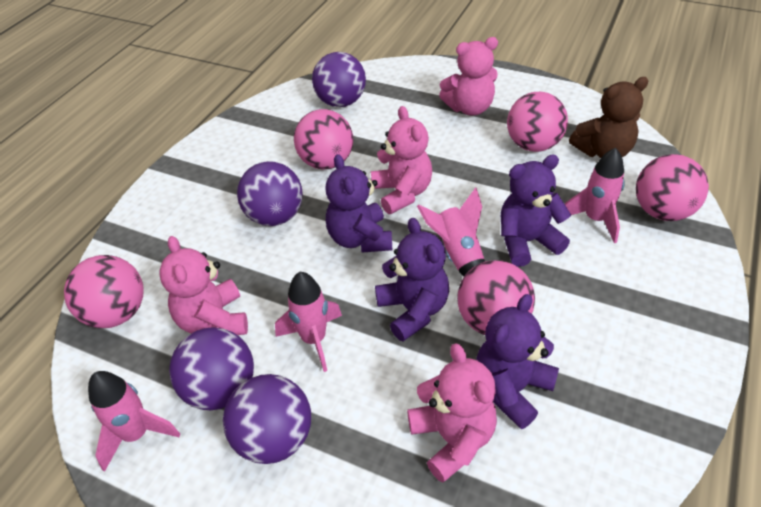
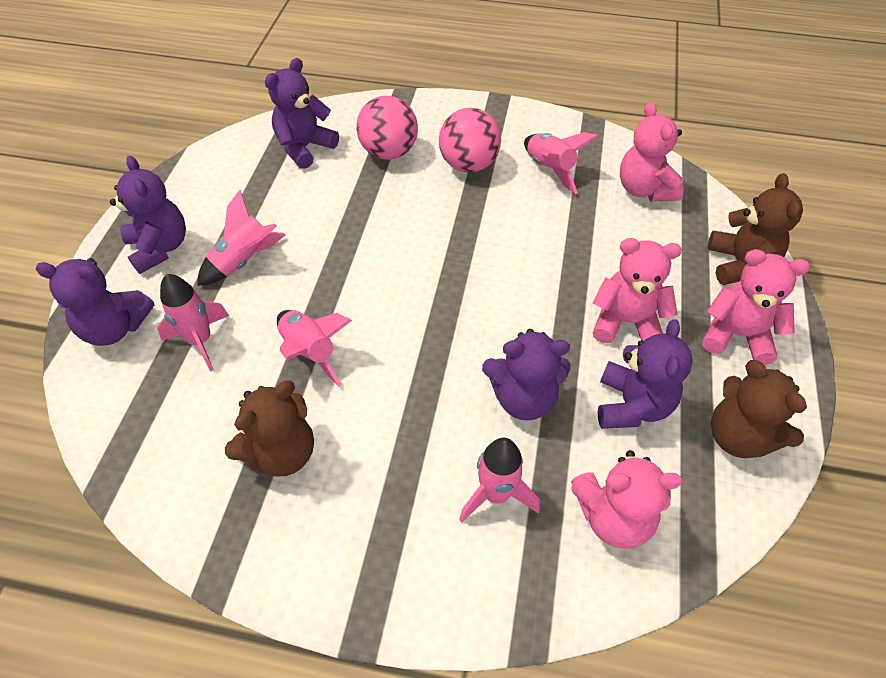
brown teddy bear: [569,77,648,158] = 1 -> [225,381,314,476] [707,173,803,285] [711,360,807,458] = 3
pink ball: [64,255,144,328] [294,109,354,169] [457,260,535,335] [507,92,568,152] [636,154,709,221] = 5 -> [356,96,418,160] [439,108,501,173] = 2
pink rocket: [88,371,180,472] [275,272,342,372] [417,187,485,277] [565,148,625,243] = 4 -> [157,274,229,371] [197,190,286,286] [277,310,352,387] [459,438,540,523] [524,132,599,194] = 5
purple ball: [169,327,254,410] [223,374,311,464] [237,161,303,226] [312,52,366,107] = 4 -> none = 0
purple teddy bear: [325,154,392,252] [375,218,449,341] [476,294,559,429] [501,155,571,267] = 4 -> [36,258,154,346] [110,156,186,274] [265,58,339,169] [482,329,571,420] [598,319,693,429] = 5

